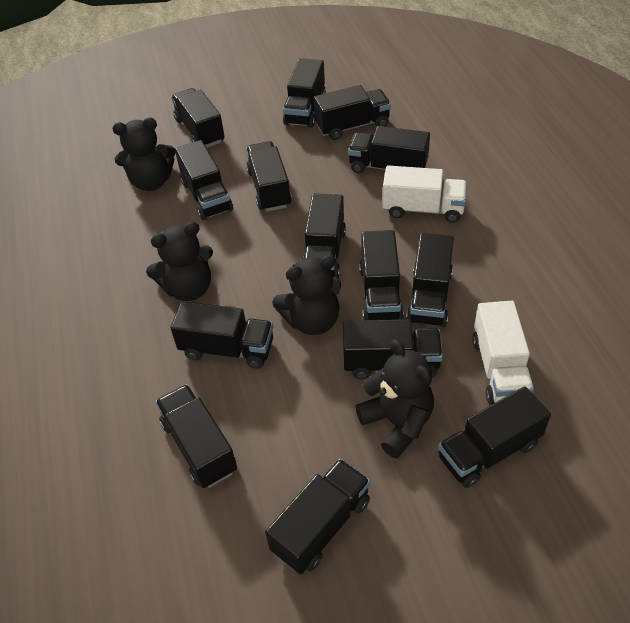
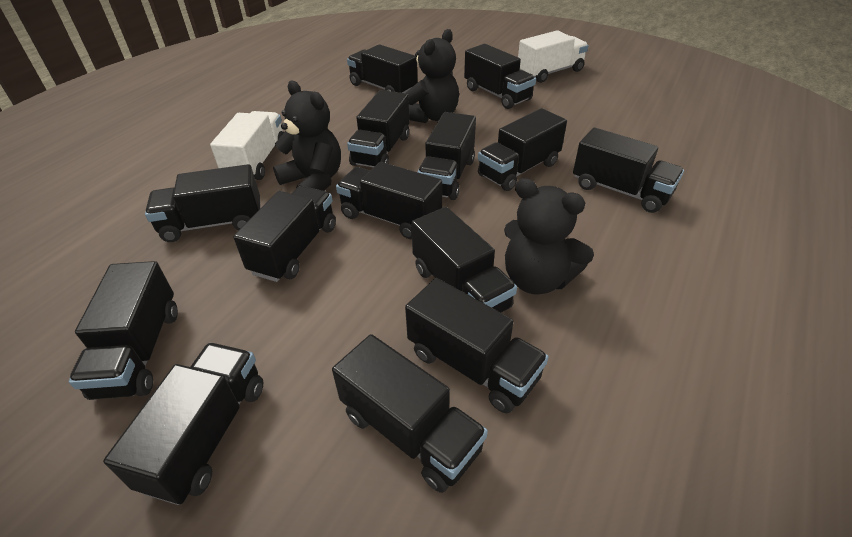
black teddy bear: [112,118,175,191] [146,222,213,301] [272,255,341,335] [355,339,434,458] = 4 -> [273,81,341,191] [406,29,459,123] [504,178,594,295] = 3

